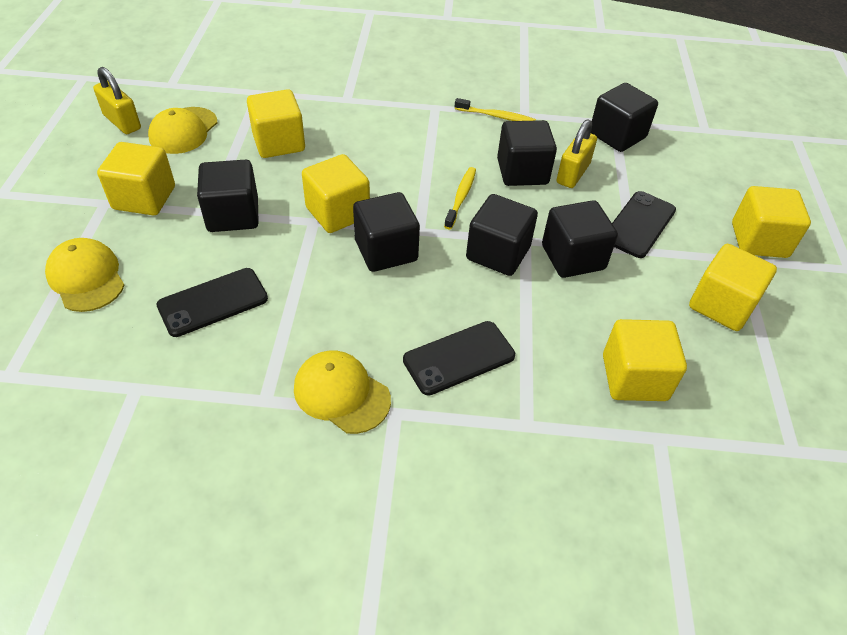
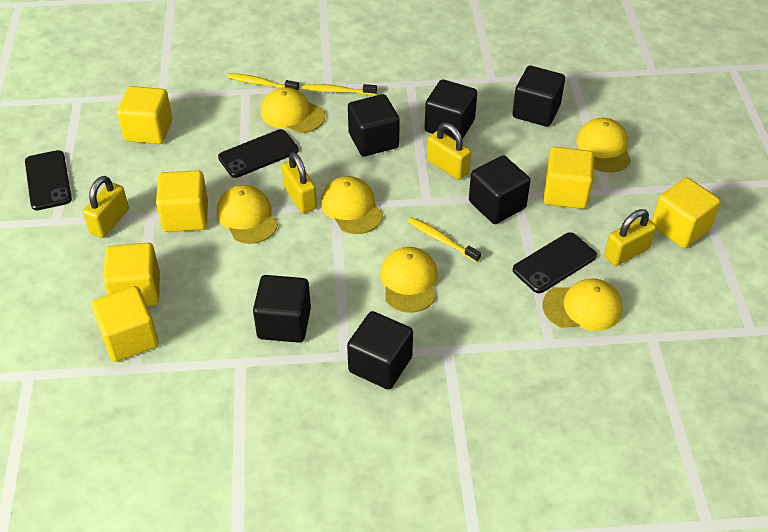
yellow cap: [45,238,125,312] [148,107,217,154] [294,351,391,434] = 3 -> [217,185,278,244] [261,87,325,133] [321,176,383,234] [380,247,438,313] [542,279,623,331] [576,118,631,173] = 6
yellow padlock: [93,67,141,134] [557,119,597,188] = 2 -> [83,176,129,238] [282,152,317,213] [427,123,471,180] [604,209,656,266] = 4
yellow toothbrush: [444,167,476,229] [455,98,536,121] = 2 -> [227,73,299,91] [301,84,377,95] [408,217,481,262] = 3

